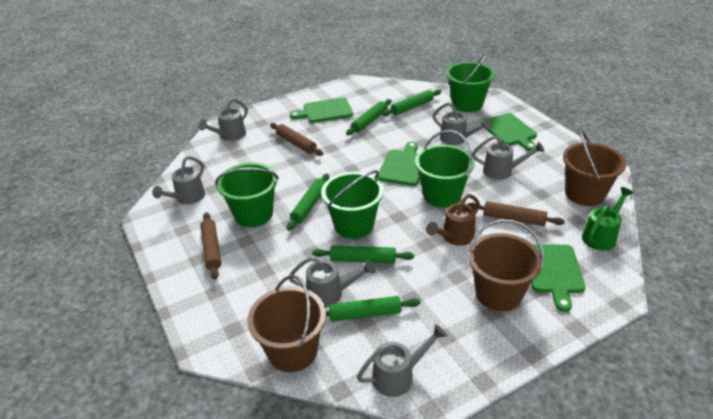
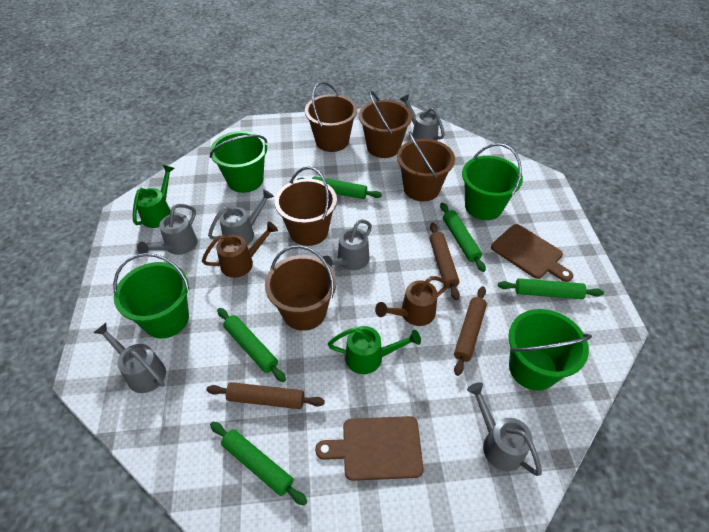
brown bucket: [247,275,326,372] [468,220,544,311] [563,131,626,206] = 3 -> [265,245,336,331] [275,166,337,246] [305,82,357,152] [359,91,412,158] [397,131,455,201] = 5
brown cutting board: none = 0 -> [315,416,423,481] [491,224,573,282] = 2
brown watering can: [426,194,480,246] = 1 -> [202,222,278,278] [375,276,448,326] = 2
green cutting board: [290,97,353,123] [377,142,420,186] [481,113,537,151] [531,244,586,312] = 4 -> none = 0
green watering can: [582,187,633,251] = 1 -> [133,165,175,228] [328,326,421,374] = 2

